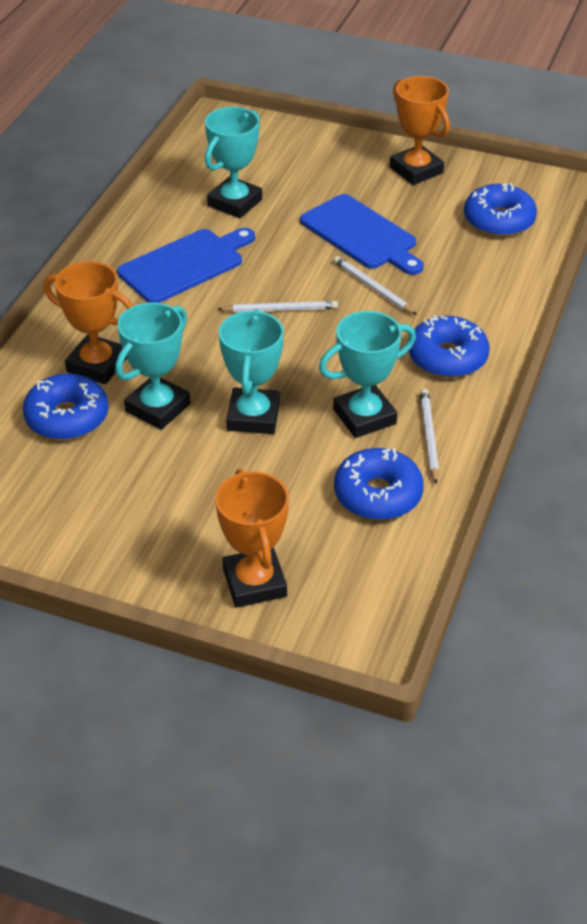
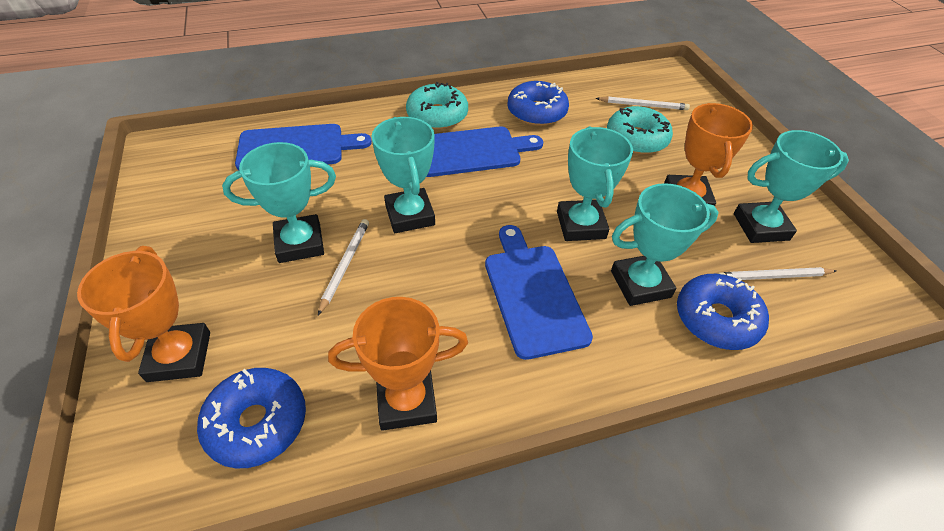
blue cutting board: [117,228,255,303] [300,194,424,275] = 2 -> [235,124,372,170] [426,127,543,177] [485,225,593,360] = 3
blue donut: [23,374,108,440] [334,448,424,520] [409,315,489,378] [464,183,537,237] = 4 -> [197,368,306,468] [507,81,569,126] [677,274,769,350] = 3
turquoise donut: none = 0 -> [406,82,468,130] [607,106,673,154] = 2
turquoise trophy: [115,302,191,430] [205,107,262,218] [219,309,284,434] [319,311,416,438] = 4 -> [222,142,336,263] [372,117,435,233] [557,126,633,241] [611,183,719,306] [734,130,849,243] = 5

